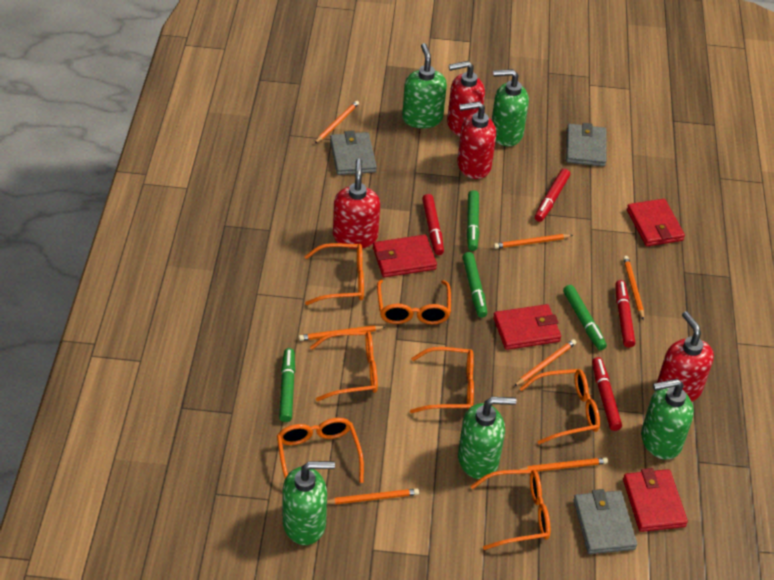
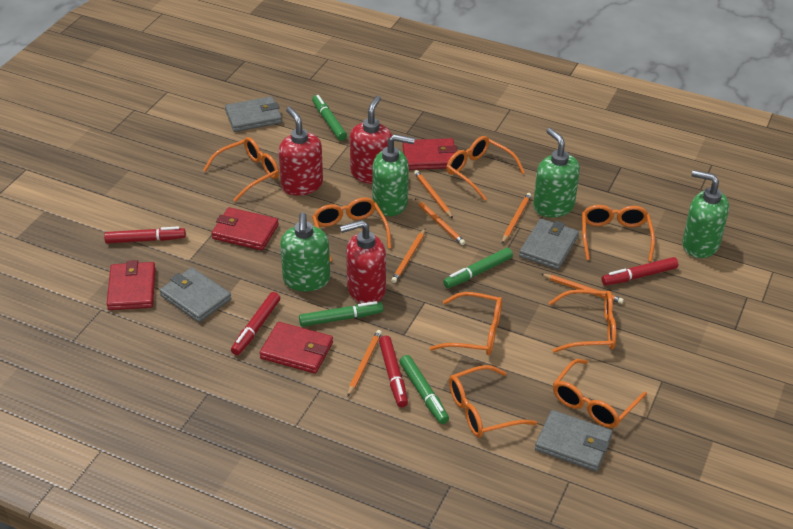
green soap dispenser: [282,461,335,545] [402,43,447,128] [458,397,516,479] [492,69,529,146] [641,379,694,460] = 5 -> [280,212,330,292] [372,134,415,216] [533,128,580,218] [682,170,729,258] = 4
grey wallet: [330,131,377,175] [566,123,606,167] [573,489,637,554] = 3 -> [160,267,232,322] [225,96,282,132] [519,219,579,270] [535,410,612,471] = 4
orange glasses: [277,418,364,483] [304,243,364,305] [310,331,378,401] [377,279,451,324] [410,347,474,413] [470,469,550,550] [519,369,600,444] = 7 -> [203,137,279,202] [312,197,391,262] [430,292,502,355] [446,136,525,201] [449,365,537,438] [549,289,616,353] [553,359,647,428] [582,205,655,262] = 8
orange pencil: [299,325,385,341] [314,101,359,144] [327,489,419,504] [494,234,573,249] [514,339,576,386] [518,457,608,472] [623,256,644,320] = 7 -> [347,330,382,397] [391,229,425,283] [414,170,453,218] [415,199,465,245] [502,193,531,244] [541,274,624,304] = 6
red soap dispenser: [333,159,380,249] [447,61,485,136] [457,101,496,179] [657,311,714,402] = 4 -> [279,107,323,196] [340,220,386,303] [350,96,392,184] = 3

